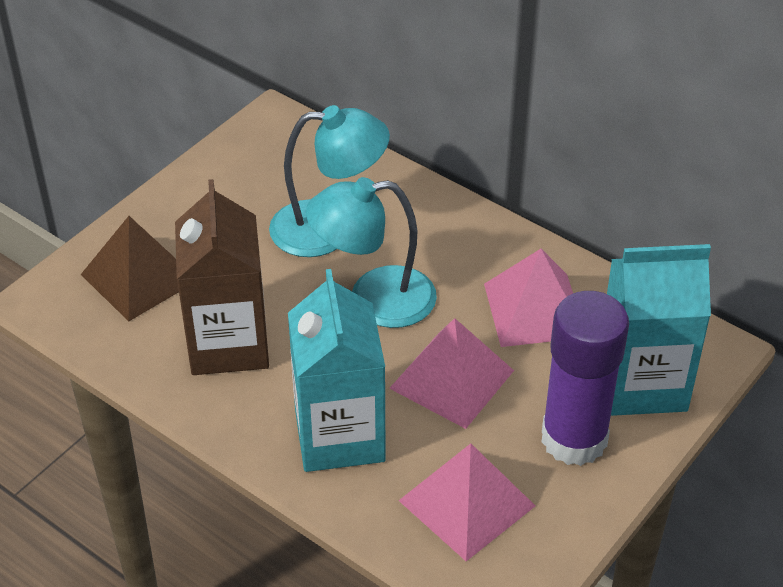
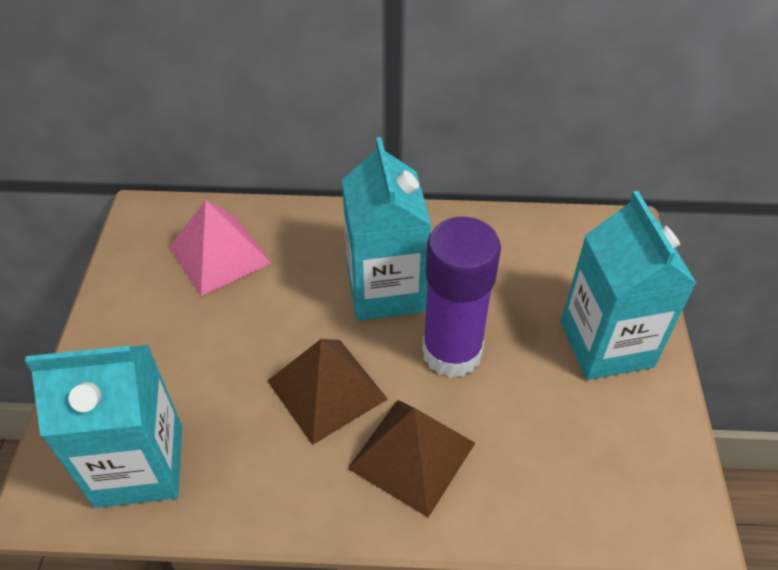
brown carton: [175,179,269,375] = 1 -> none = 0
brown pyramid: [81,216,179,322] = 1 -> [267,339,387,445] [348,400,475,518] = 2
pink pyramid: [389,318,514,429] [399,443,535,561] [484,249,573,347] = 3 -> [169,200,271,296] = 1
turquoise carton: [288,269,386,472] [607,244,711,416] = 2 -> [25,345,182,508] [342,137,431,321] [561,191,697,380] = 3
turquoise lamp: [269,105,390,257] [306,177,437,328] = 2 -> none = 0

